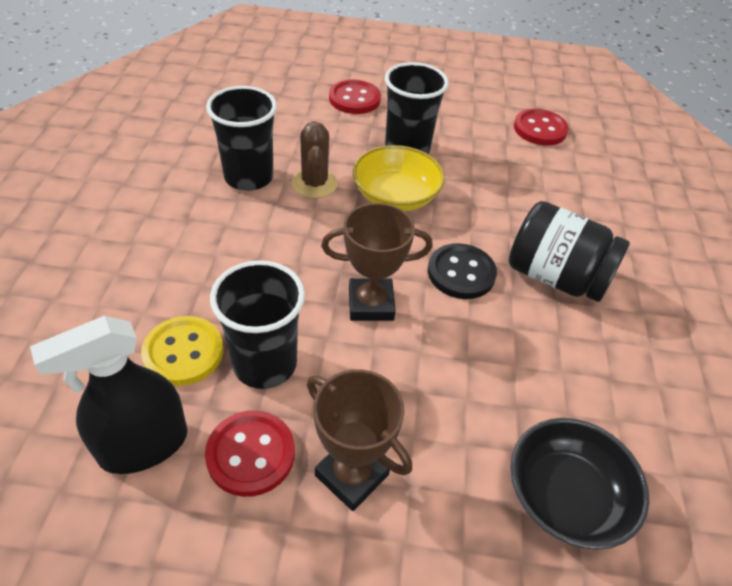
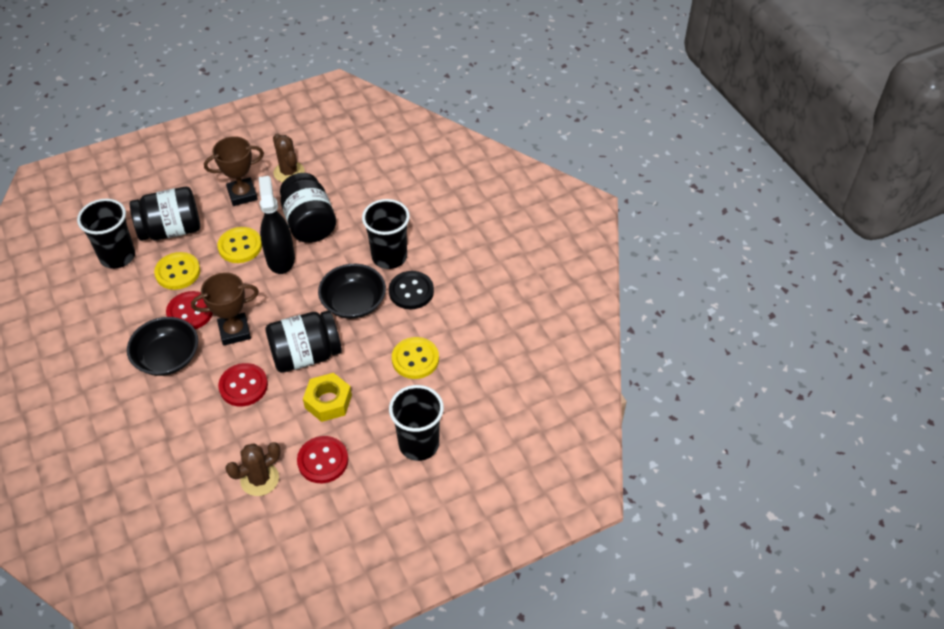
black bowl: [511,418,649,550] = 1 -> [127,317,198,376] [318,264,386,319] = 2
black jar: [509,201,630,302] = 1 -> [130,187,200,241] [266,310,342,373] [280,173,336,243] = 3
brown cactus: [292,121,338,198] = 1 -> [225,442,280,496] [273,133,305,182] = 2
yellow bowl: [353,145,445,211] = 1 -> none = 0
yellow button: [141,316,223,386] = 1 -> [154,252,200,290] [217,227,262,263] [392,337,439,379] = 3
yellow nut: none = 0 -> [303,373,352,422] = 1

